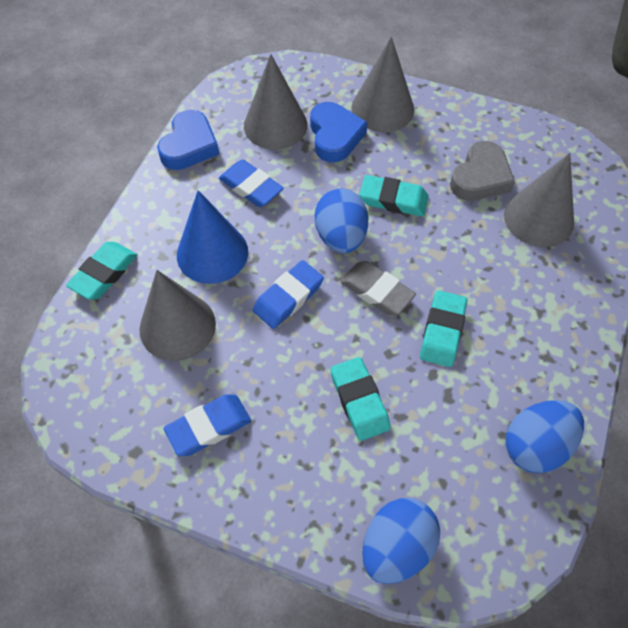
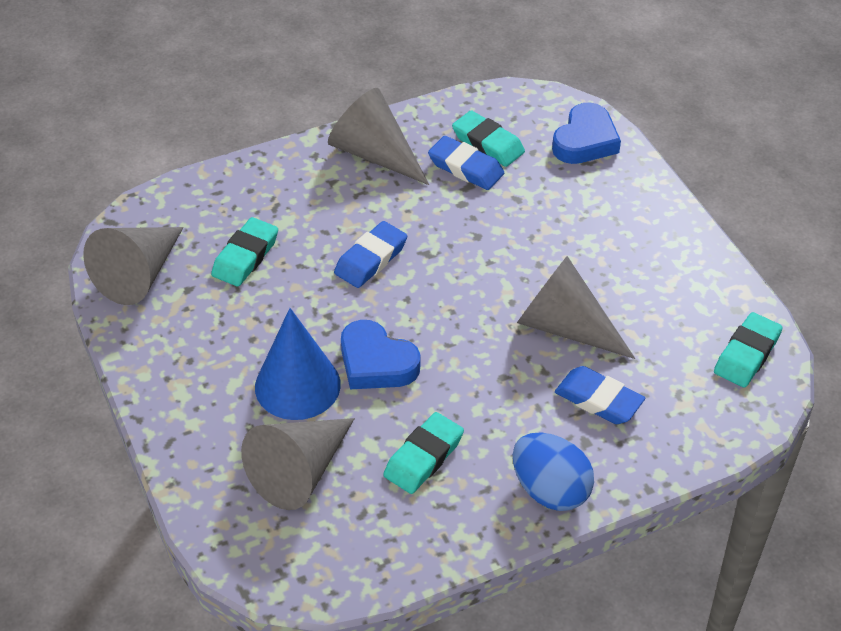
blue egg: [315,189,368,253] [362,498,440,584] [505,400,584,473] = 3 -> [513,432,594,511] = 1
grey eraser: [340,261,416,315] = 1 -> none = 0
grey heart: [450,141,515,201] = 1 -> none = 0

